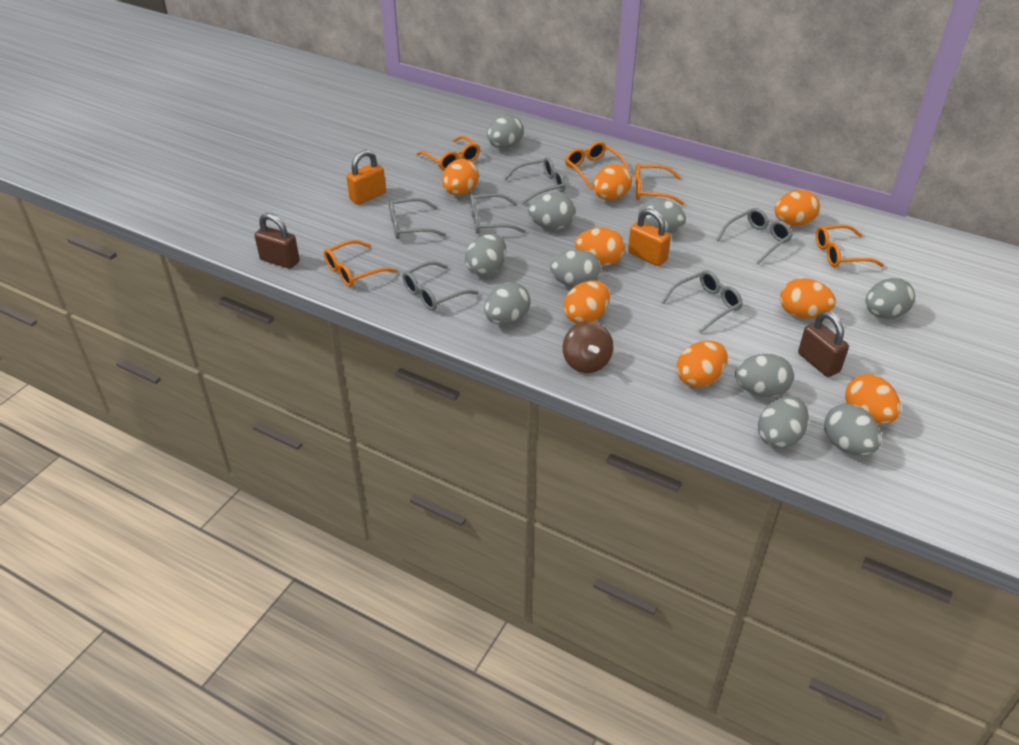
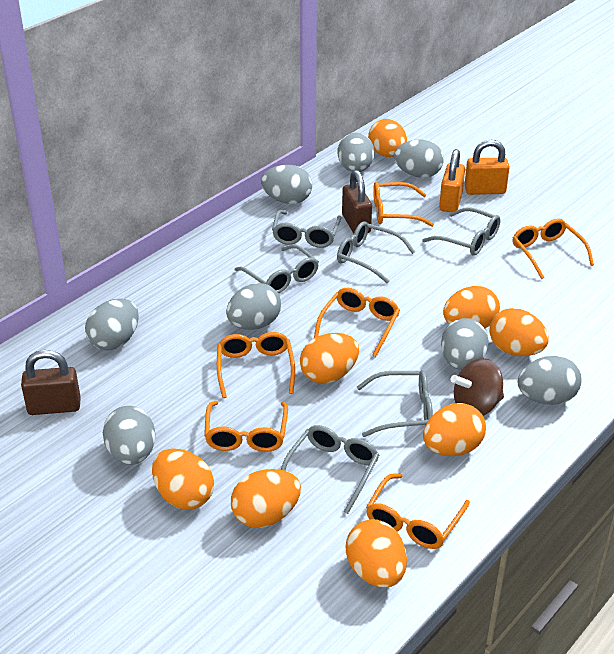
grey egg: [465,234,506,277] [484,282,531,325] [487,115,524,149] [528,193,575,229] [550,249,601,288] [638,198,686,233] [735,354,794,397] [758,396,809,449] [824,404,881,455] [865,278,915,319] = 10 -> [85,299,139,350] [103,406,155,465] [226,283,281,330] [261,165,312,204] [337,133,375,172] [394,140,444,178] [441,318,489,370] [518,356,582,405] = 8
orange glasses: [324,240,397,287] [416,135,480,171] [565,141,629,189] [635,163,685,205] [816,224,884,268] = 5 -> [204,401,288,452] [217,332,295,398] [314,288,400,357] [366,473,470,549] [373,182,434,227] [512,218,594,279] = 6

